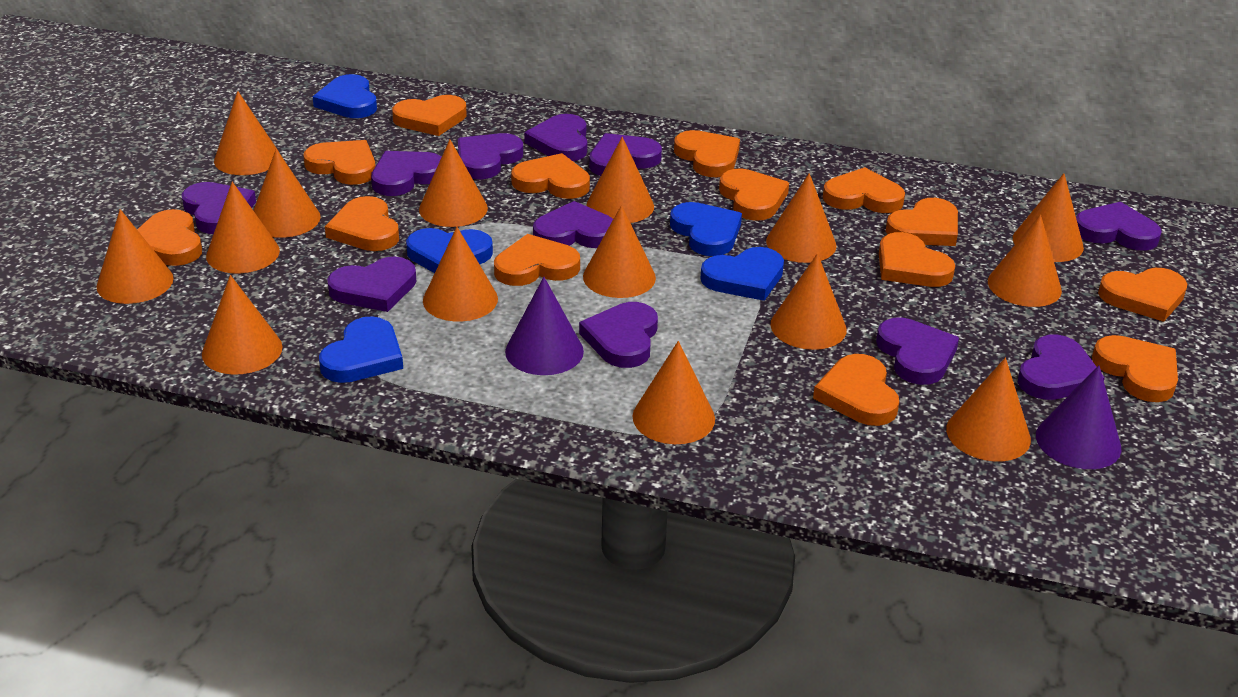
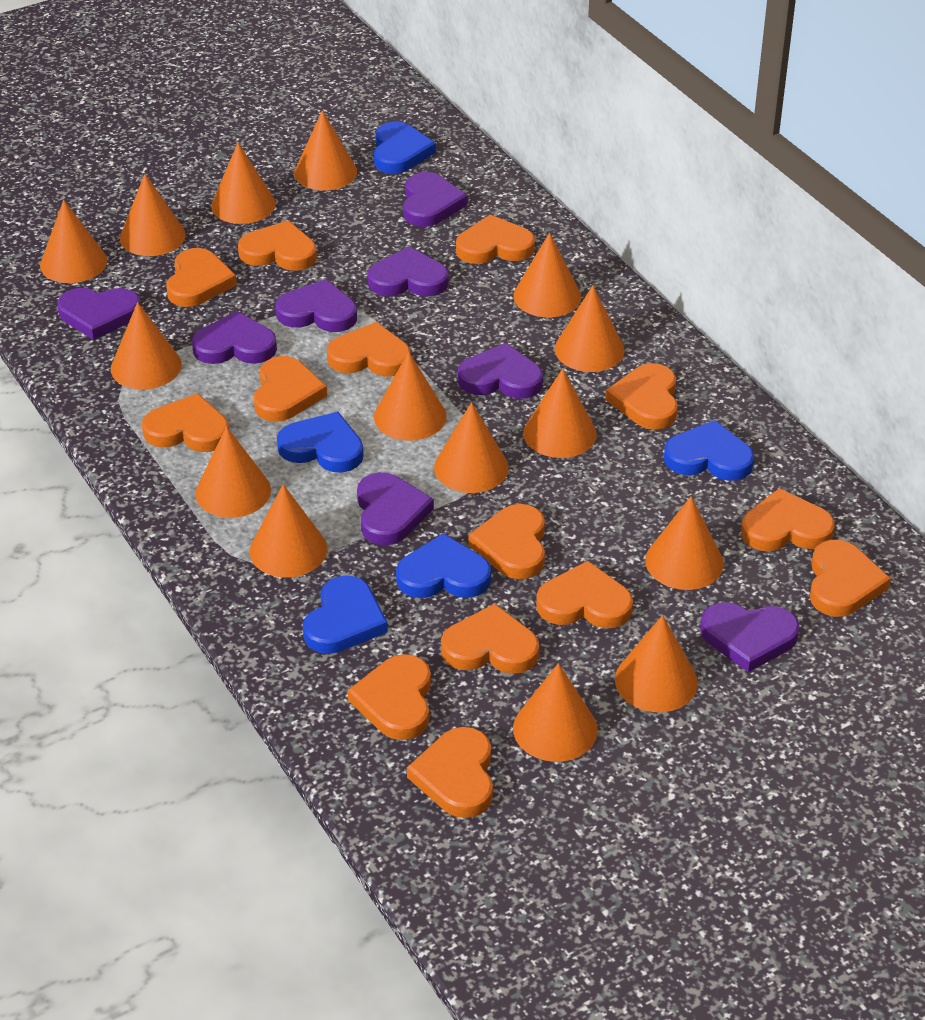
purple cone: [505,277,584,375] [1036,365,1121,469] = 2 -> none = 0
purple heart: [182,182,256,234] [327,257,417,312] [371,151,441,196] [458,133,523,179] [524,114,587,161] [533,201,613,248] [579,302,658,368] [589,133,662,176] [876,318,959,385] [1018,335,1105,400] [1076,202,1162,251] = 11 -> [57,288,140,340] [192,311,277,364] [275,279,357,332] [357,472,434,545] [367,247,449,296] [403,172,467,227] [458,343,543,399] [700,602,800,672] = 8

